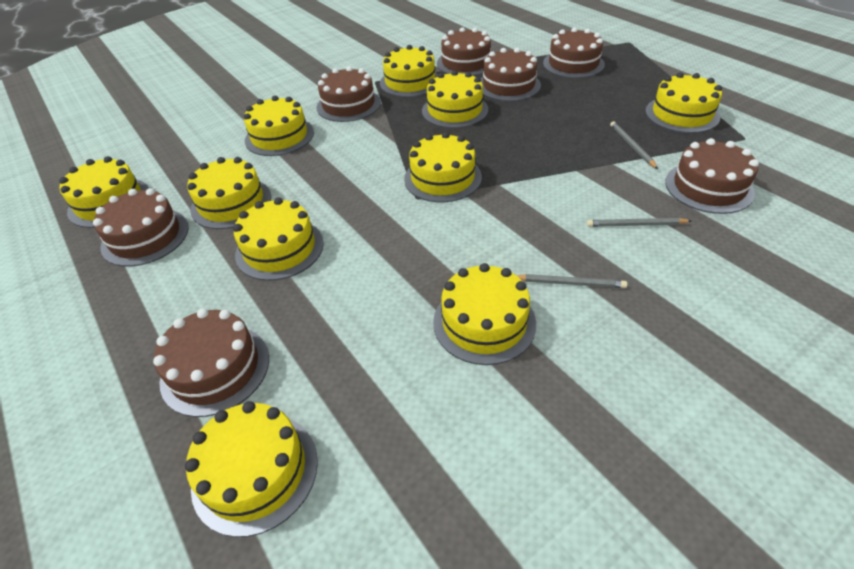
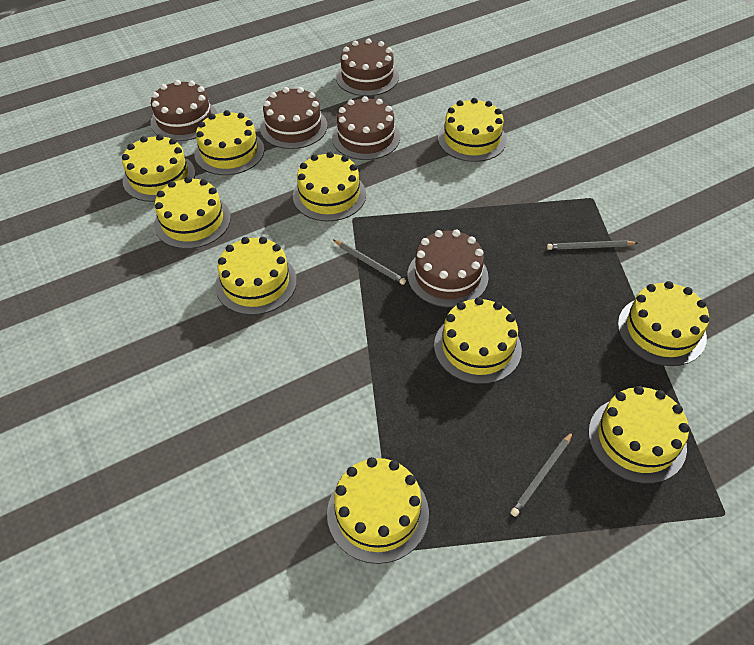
brown cake: [93,188,189,267] [153,309,269,417] [316,66,381,122] [437,27,491,76] [481,48,541,101] [543,27,605,78] [665,138,759,214] = 7 -> [151,80,217,141] [260,87,327,149] [332,96,400,160] [336,38,399,96] [408,230,489,307] = 5

